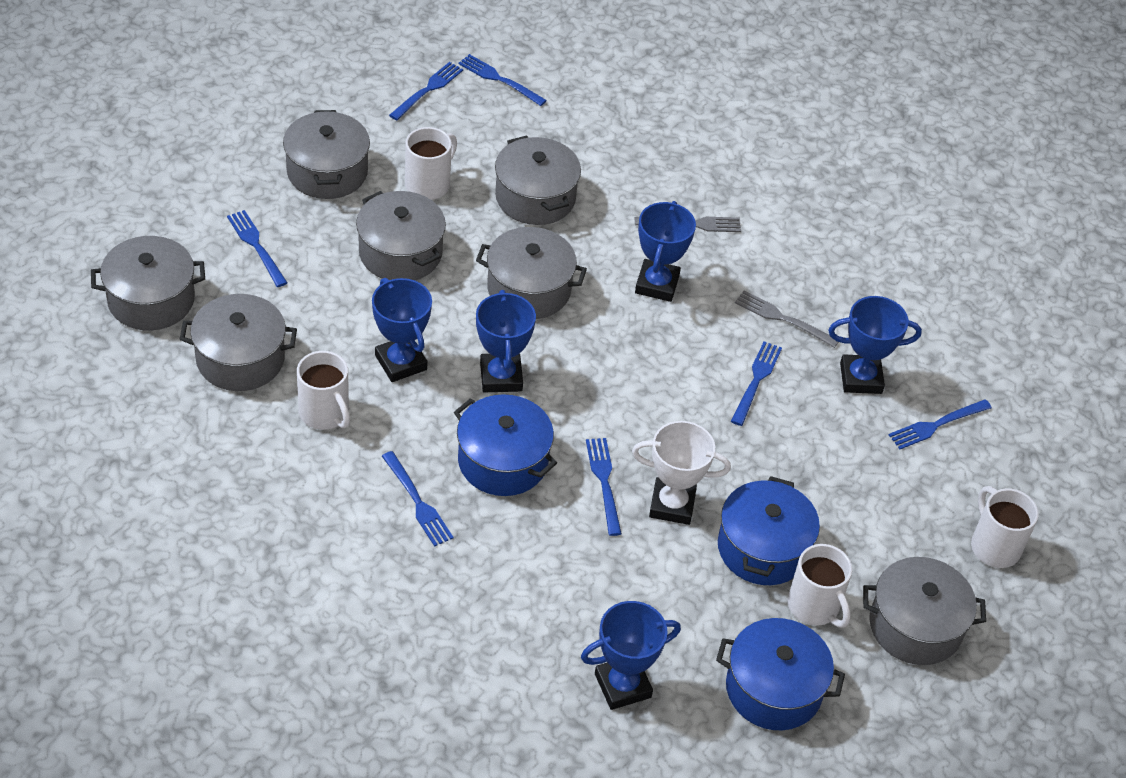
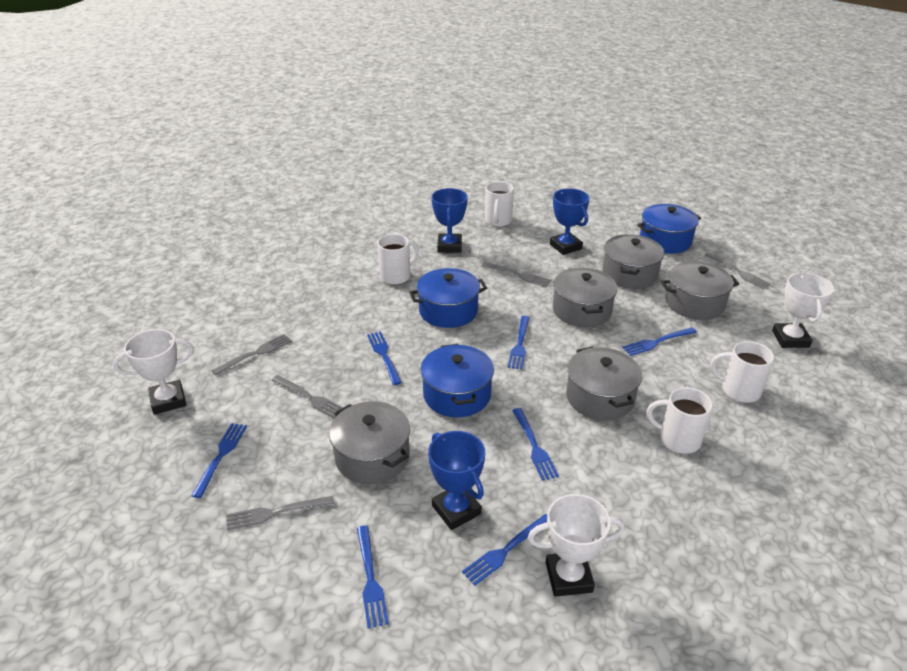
blue trophy: [372,278,432,382] [476,290,536,392] [581,601,681,710] [635,201,696,302] [828,296,922,394] = 5 -> [428,431,485,530] [432,188,468,253] [550,188,590,255] = 3
grey fork: [635,217,741,232] [735,291,839,348] = 2 -> [212,334,292,375] [226,496,334,530] [272,375,343,419] [481,262,552,287] [705,252,771,289] = 5
grey pot: [91,236,205,330] [180,294,297,391] [283,110,370,199] [356,191,446,280] [476,227,587,319] [495,135,581,225] [863,557,986,665] = 7 -> [329,401,410,484] [553,268,617,327] [566,346,642,420] [602,234,664,289] [661,261,739,320] = 5
white trophy: [632,421,731,525] = 1 -> [113,329,194,415] [528,494,625,597] [772,273,834,348] = 3

